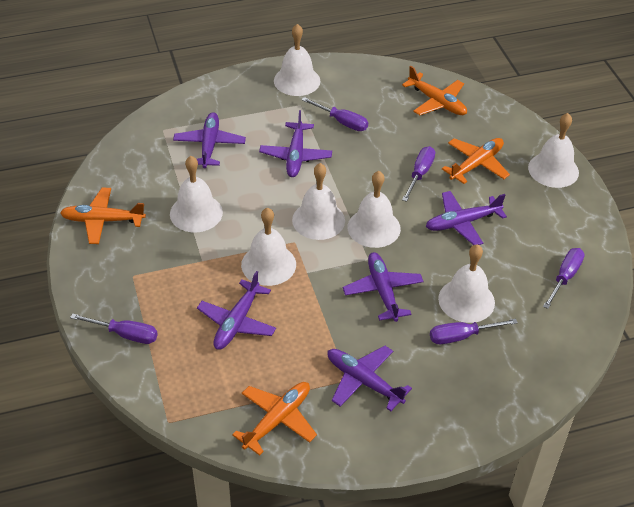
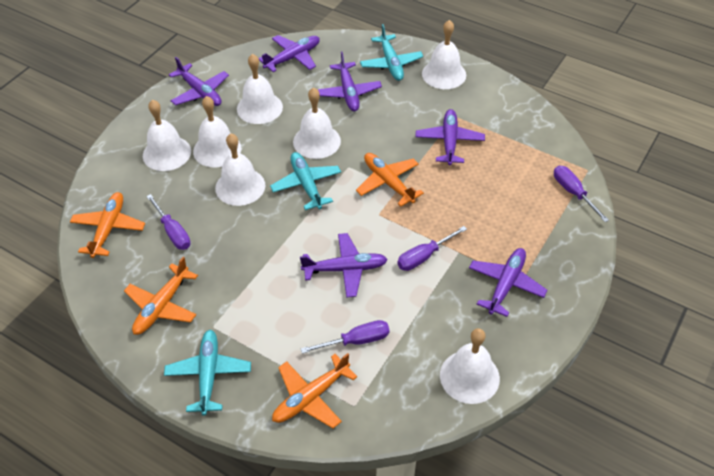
purple screwdriver: [70,313,158,344] [302,97,368,131] [402,146,435,202] [430,319,518,344] [543,248,585,309] = 5 -> [146,194,191,250] [301,320,390,354] [397,226,467,271] [554,166,609,222] = 4
turquoise plane: none = 0 -> [164,330,251,416] [270,152,341,210] [360,24,423,81] = 3

